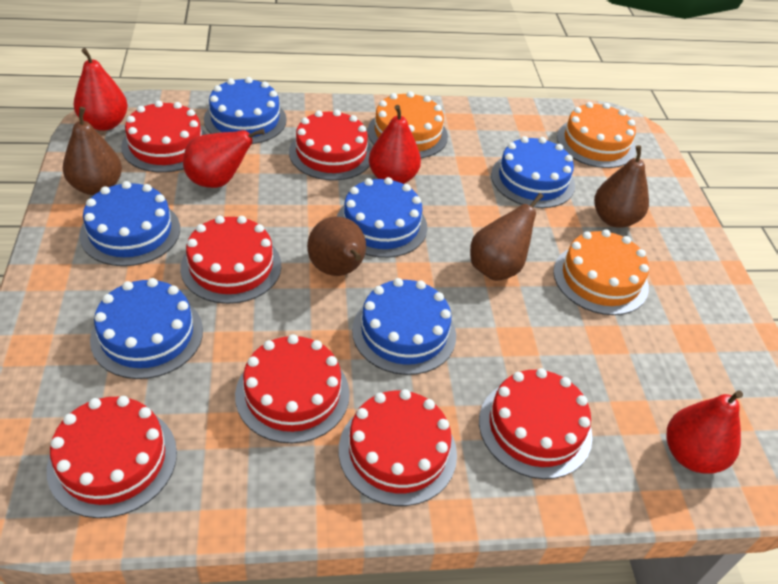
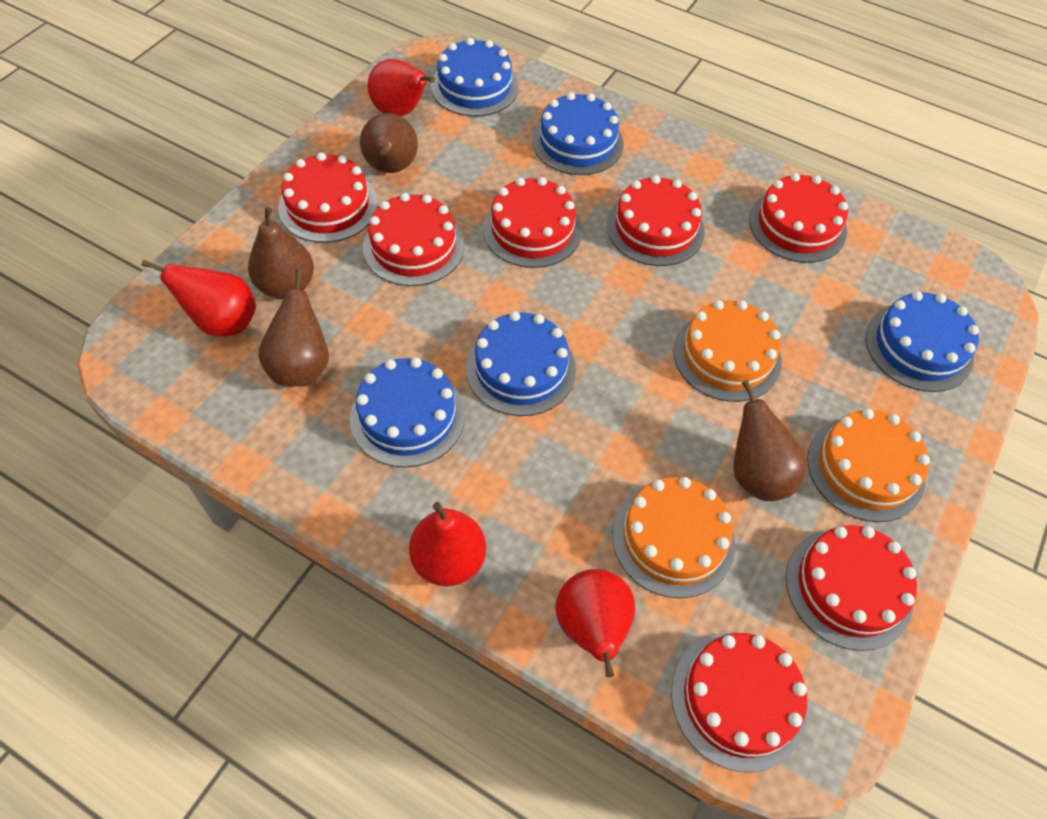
blue cake: [79,181,180,266] [90,278,203,379] [204,77,287,144] [337,177,428,258] [352,278,456,375] [491,136,575,208] = 6 -> [350,358,465,467] [431,38,519,116] [466,311,576,416] [532,92,623,175] [865,291,979,392] = 5

